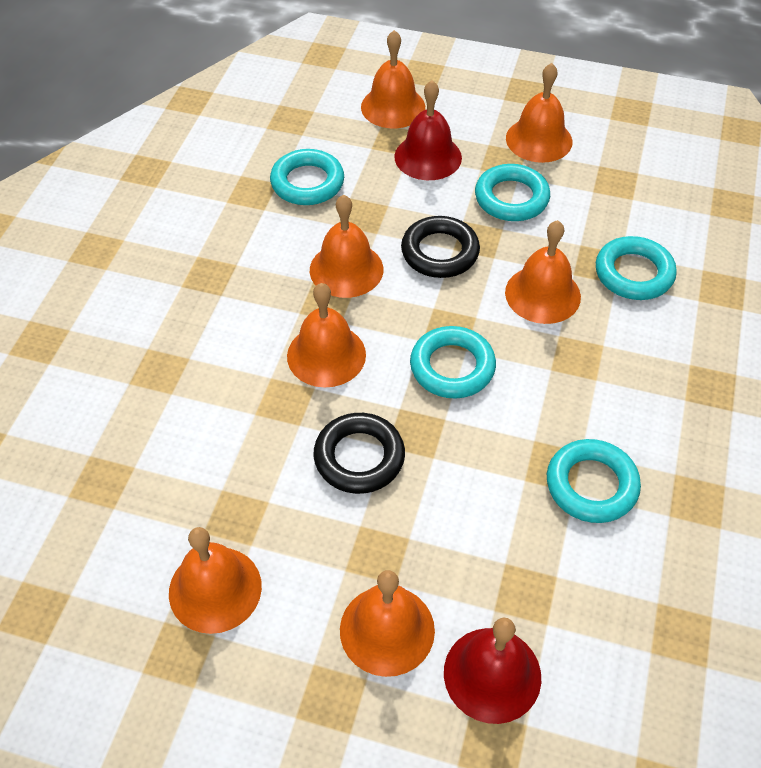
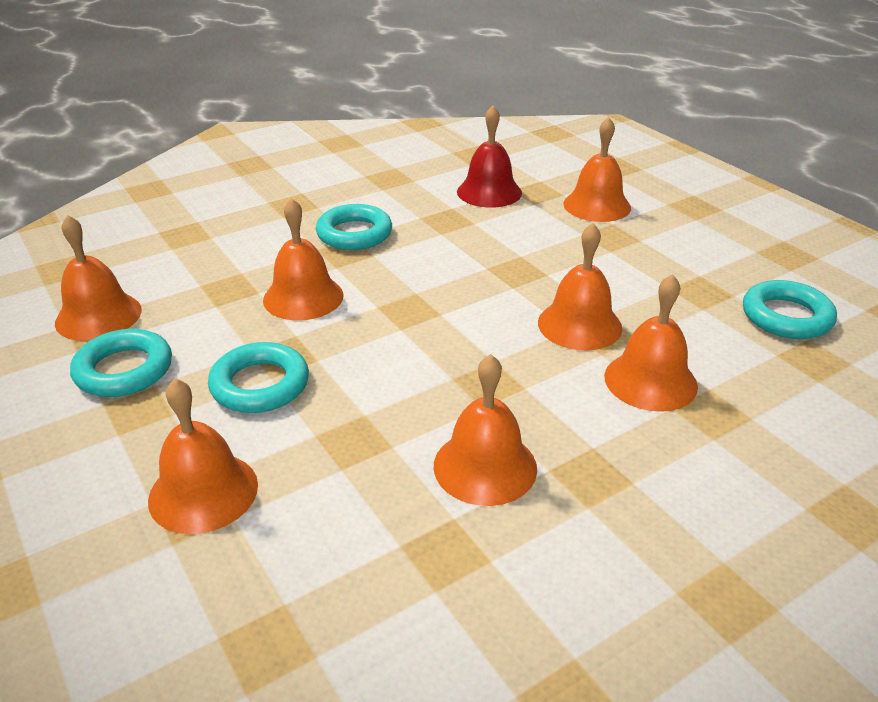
black ring: [313,413,405,494] [401,216,480,278] = 2 -> none = 0
red bell: [394,80,462,180] [444,618,541,724] = 2 -> [457,106,522,208] = 1
turquoise ring: [270,149,344,205] [410,326,496,399] [475,164,550,221] [547,439,641,523] [596,236,677,300] = 5 -> [70,329,172,397] [208,342,309,413] [316,204,392,250] [743,280,837,339] = 4

